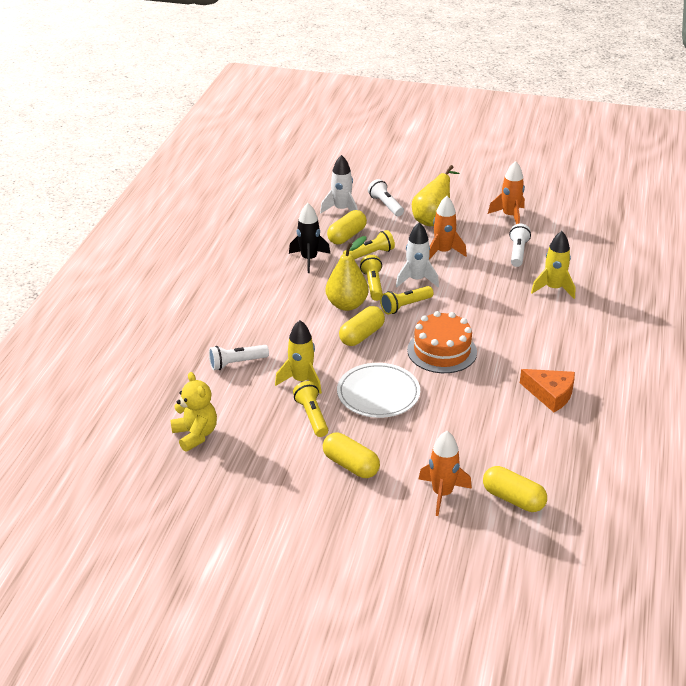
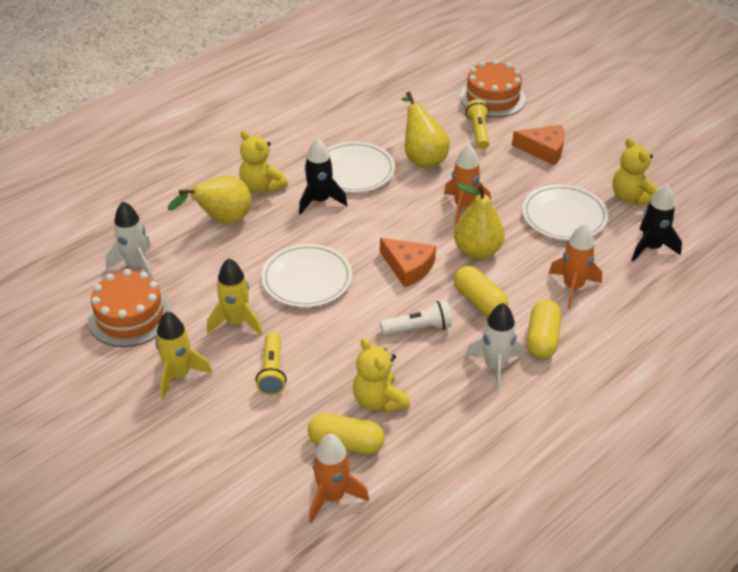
black rocket: [289,203,330,273] = 1 -> [299,138,347,215] [631,184,682,262] = 2
orange cake: [407,311,477,373] = 1 -> [88,269,171,347] [460,60,526,117] = 2
orange cheese: [520,369,575,412] = 1 -> [380,238,436,288] [512,125,565,165] = 2
white flashlight: [209,345,269,370] [368,179,404,216] [509,224,531,267] = 3 -> [380,301,452,335] = 1
white plate: [337,363,420,418] = 1 -> [261,244,352,307] [327,141,395,193] [522,184,608,241] = 3
yellow capsule: [323,433,380,478] [327,210,367,244] [339,306,385,346] [483,466,547,512] = 4 -> [308,413,385,455] [454,266,508,317] [527,300,561,359] = 3
yellow flashlight: [293,381,328,437] [343,230,395,259] [360,255,383,301] [380,286,434,314] = 4 -> [255,332,287,396] [465,99,489,149] = 2
yellow pear: [326,236,368,311] [412,165,459,226] = 2 -> [168,175,252,224] [402,92,450,168] [454,183,505,259] = 3
yellow teddy bear: [170,372,217,452] = 1 -> [239,130,288,193] [353,338,410,413] [612,138,658,205] = 3

